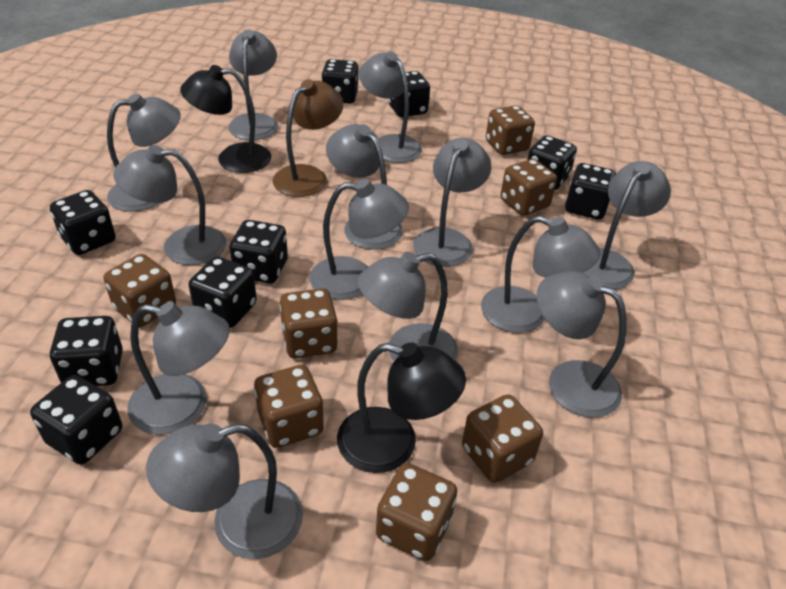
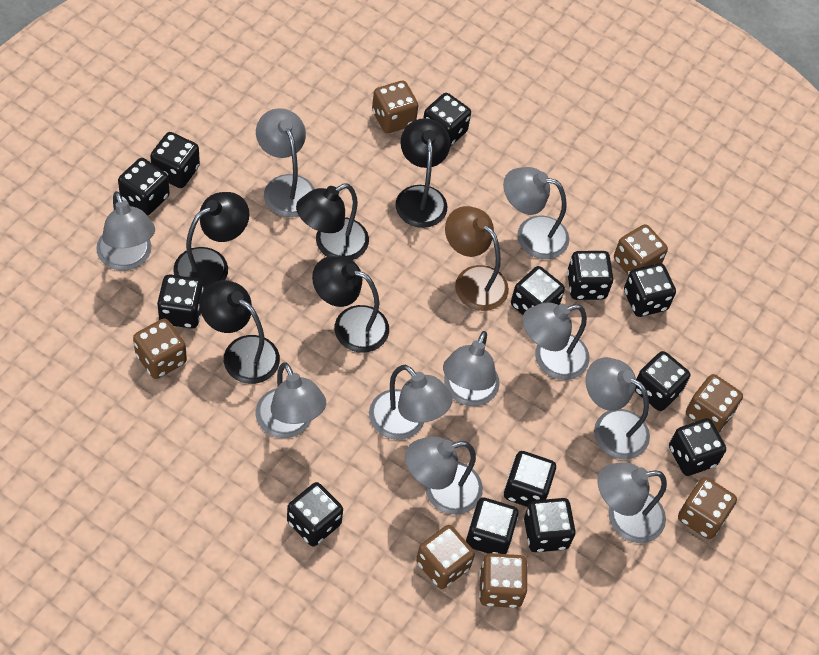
black dice: [30,375,122,465] [50,190,116,255] [50,316,123,386] [189,256,257,328] [230,220,288,284] [321,59,359,104] [388,71,430,117] [528,135,577,190] [565,163,616,219] = 9 -> [118,158,170,216] [150,132,200,188] [157,274,203,329] [287,482,343,546] [423,93,471,147] [466,498,518,554] [504,451,556,507] [511,266,565,315] [524,498,576,552] [567,251,613,300] [624,263,676,317] [635,351,690,411] [669,418,726,476] = 13
black lamp: [180,65,271,173] [337,342,466,473] = 2 -> [173,192,249,291] [200,280,280,384] [296,183,369,260] [312,256,389,353] [396,118,450,228] = 5
grey lamp: [107,94,181,212] [113,145,227,265] [127,302,230,435] [146,423,303,559] [228,29,278,140] [309,179,409,300] [326,124,403,250] [358,252,458,361] [359,51,422,163] [413,138,491,267] [481,215,601,333] [537,271,627,418] [583,161,671,289] = 13 -> [96,191,155,271] [256,108,315,217] [256,363,326,438] [369,364,453,440] [405,437,483,515] [443,331,500,406] [503,167,569,259] [522,302,589,380] [585,357,650,459] [597,462,667,543] = 10

